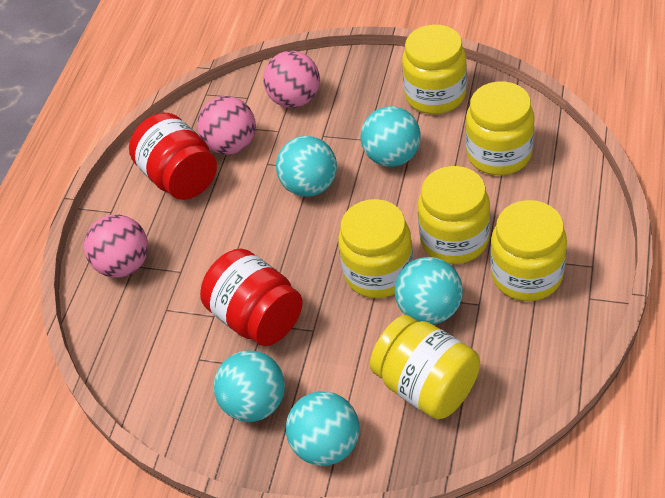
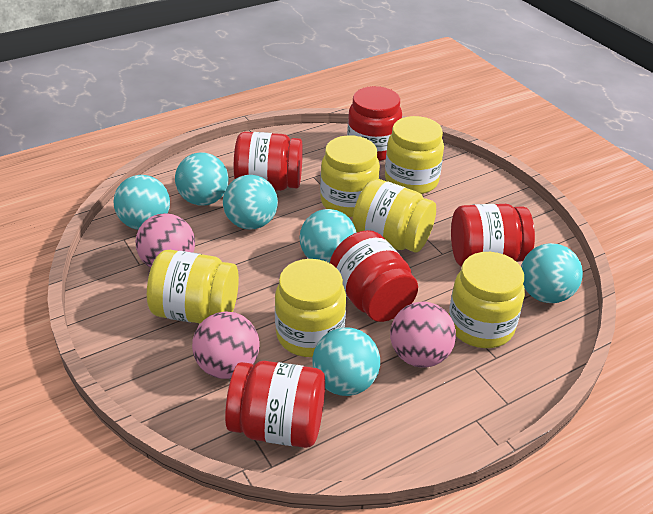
red jar: [129,113,217,200] [200,249,303,346] = 2 -> [225,361,325,448] [234,132,303,191] [330,230,418,322] [347,86,402,161] [451,204,535,267] = 5
turquoise ball: [214,350,285,422] [276,136,337,197] [286,391,359,466] [361,106,421,167] [395,257,463,325] = 5 -> [114,175,170,230] [175,152,229,206] [223,175,278,229] [299,209,357,263] [312,327,380,396] [521,243,583,303] = 6

